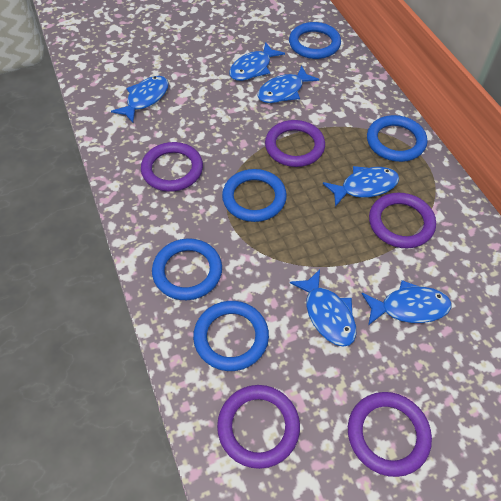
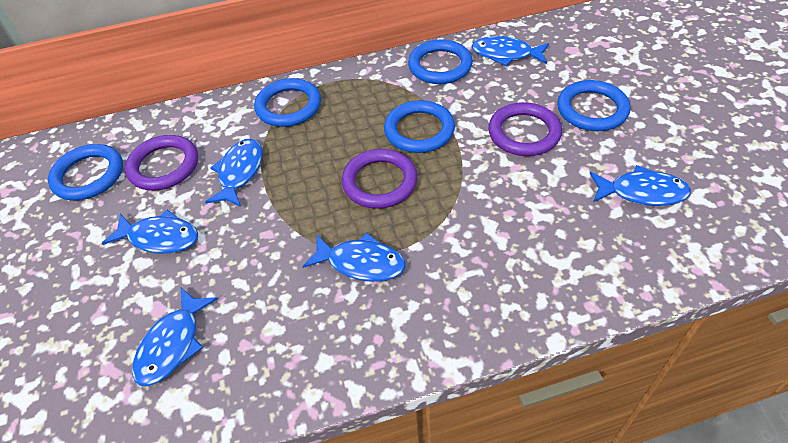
purple ring: [141,142,203,192] [217,385,300,469] [265,120,325,167] [348,392,432,477] [369,193,436,248] = 5 -> [125,135,198,191] [342,149,418,209] [488,102,562,156] = 3

